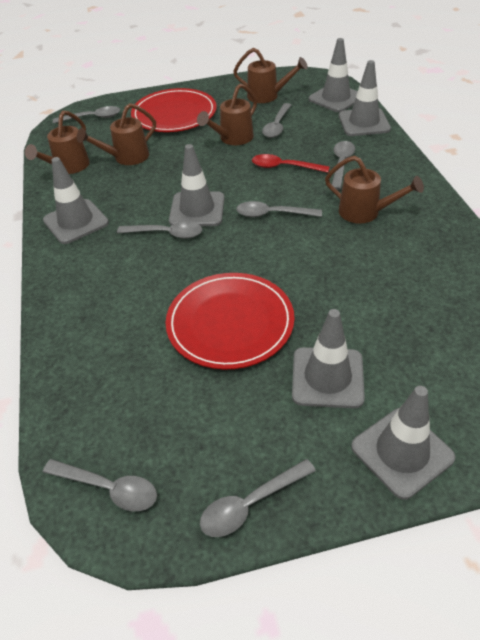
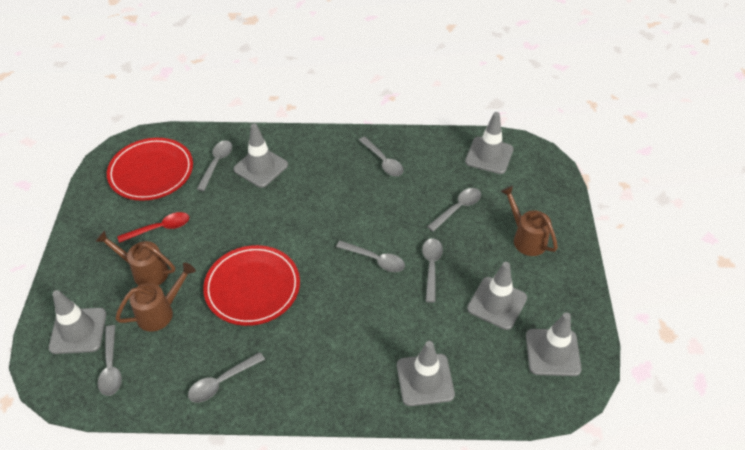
brown watering can: [25,111,90,174] [77,103,156,165] [197,83,257,145] [233,48,308,103] [325,155,424,224] = 5 -> [95,230,175,286] [115,263,196,332] [500,186,558,256] = 3

